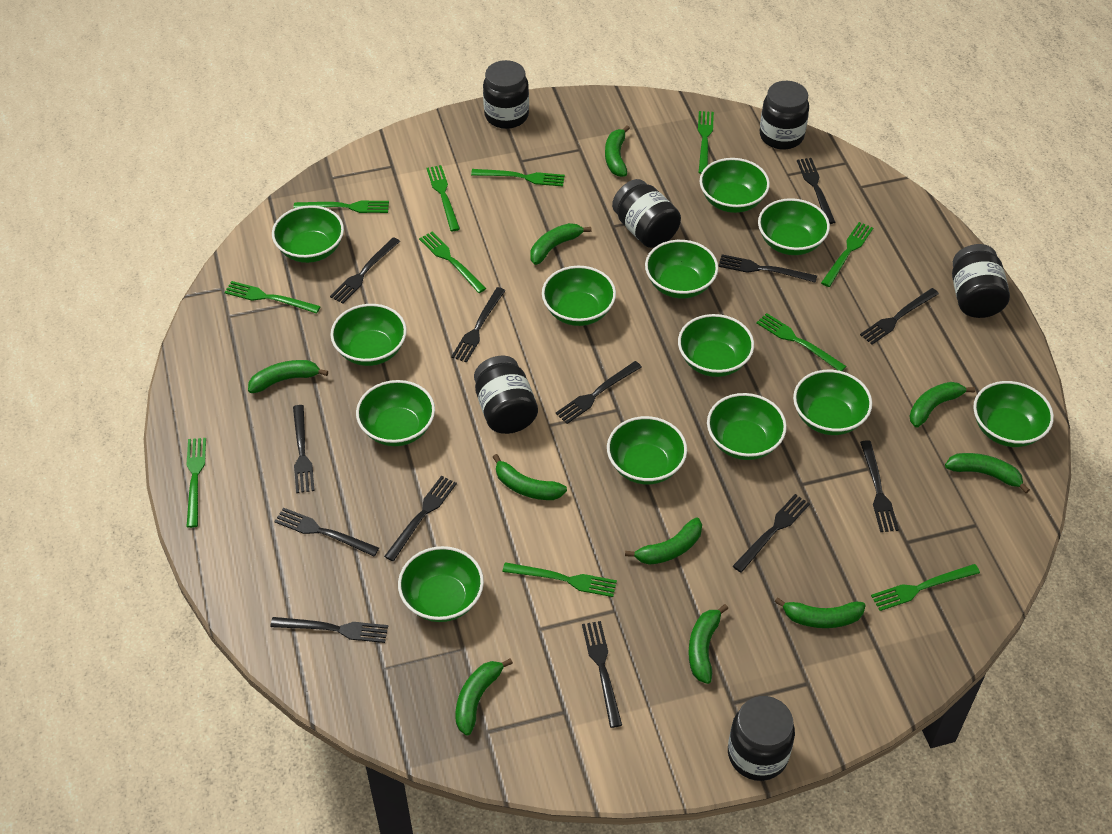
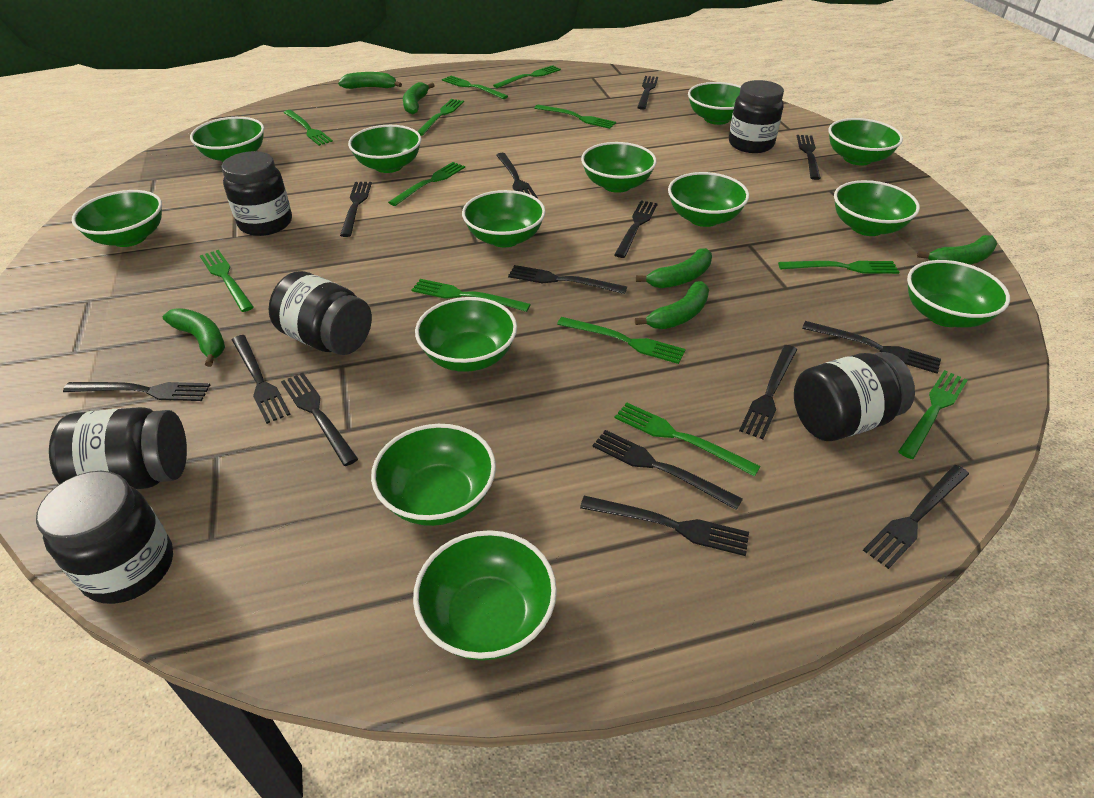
black fork: [270,617,388,643] [274,508,379,556] [293,405,315,493] [330,237,400,304] [384,476,457,561] [451,287,506,363] [555,361,642,424] [582,621,622,728] [718,254,817,283] [733,494,810,573] [797,158,835,224] [860,288,939,345] [860,440,899,532] = 13 -> [63,382,210,401] [232,335,291,424] [281,373,358,466] [340,182,372,237] [496,153,538,199] [508,265,627,294] [580,495,749,556] [592,430,743,510] [614,200,658,258] [637,76,658,110] [739,345,797,439] [797,135,821,180] [802,321,941,374] [863,465,969,569] = 14
green banana: [248,360,328,393] [456,658,513,735] [493,454,567,500] [531,223,592,265] [605,125,630,177] [625,518,702,565] [688,604,728,684] [775,597,866,628] [910,382,975,427] [945,453,1030,493] = 10 -> [163,308,225,367] [338,72,402,89] [403,82,435,114] [635,281,709,329] [636,248,712,288] [917,235,997,265] = 6
green fork: [187,438,206,528] [224,281,321,313] [293,201,389,213] [419,232,486,293] [426,165,460,231] [471,169,565,186] [502,562,617,597] [698,111,714,174] [756,313,846,371] [821,222,873,287] [871,564,980,611] = 11 -> [200,250,254,312] [284,110,333,146] [388,162,465,206] [412,279,531,312] [417,99,464,136] [442,76,508,99] [493,65,561,88] [534,105,616,129] [557,317,686,364] [615,402,761,477] [778,261,899,274] [898,370,968,459] = 12

